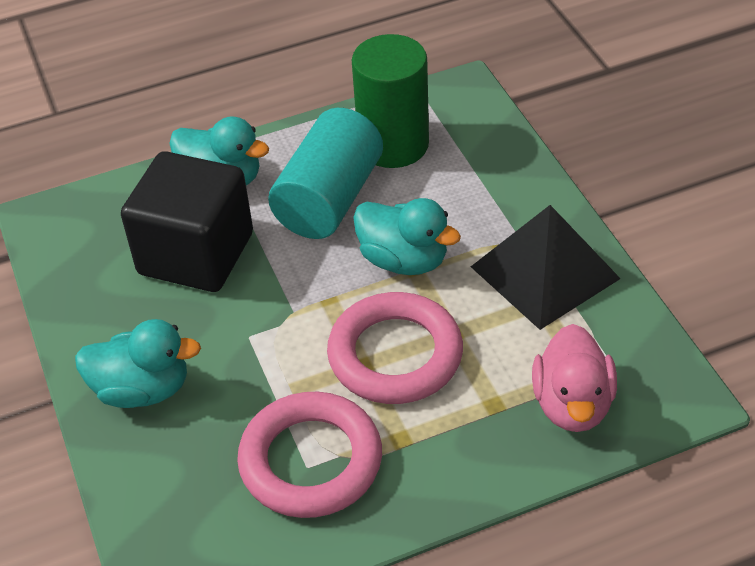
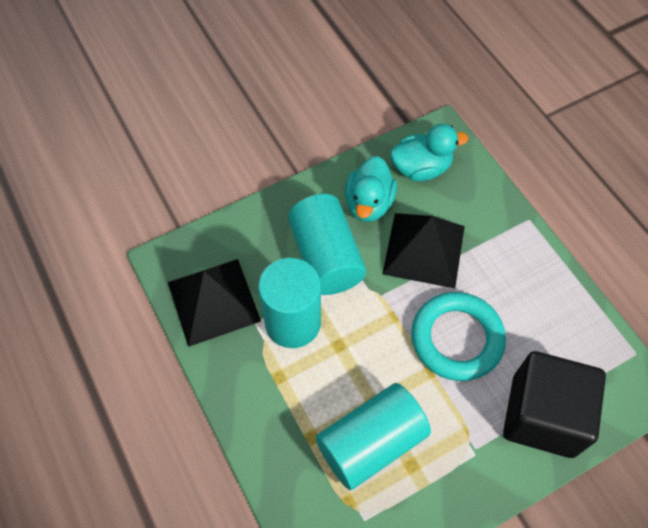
black pyramid: [471,205,621,330] = 1 -> [168,259,261,347] [383,213,465,288] = 2
green cylinder: [352,34,429,168] = 1 -> none = 0
pink duck: [532,324,617,432] = 1 -> none = 0
pink ring: [237,392,382,518] [327,292,463,404] = 2 -> none = 0
turquoise cylinder: [268,108,383,239] = 1 -> [258,258,321,348] [288,194,366,295] [316,383,431,490] = 3
turquoise duck: [75,319,201,408] [169,116,269,186] [353,198,461,275] = 3 -> [345,156,397,222] [390,124,468,181] = 2
turquoise ring: none = 0 -> [411,292,506,381] = 1

